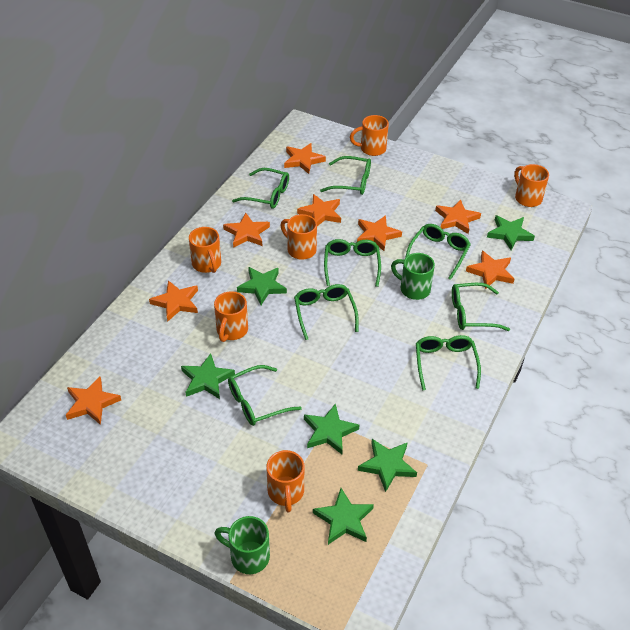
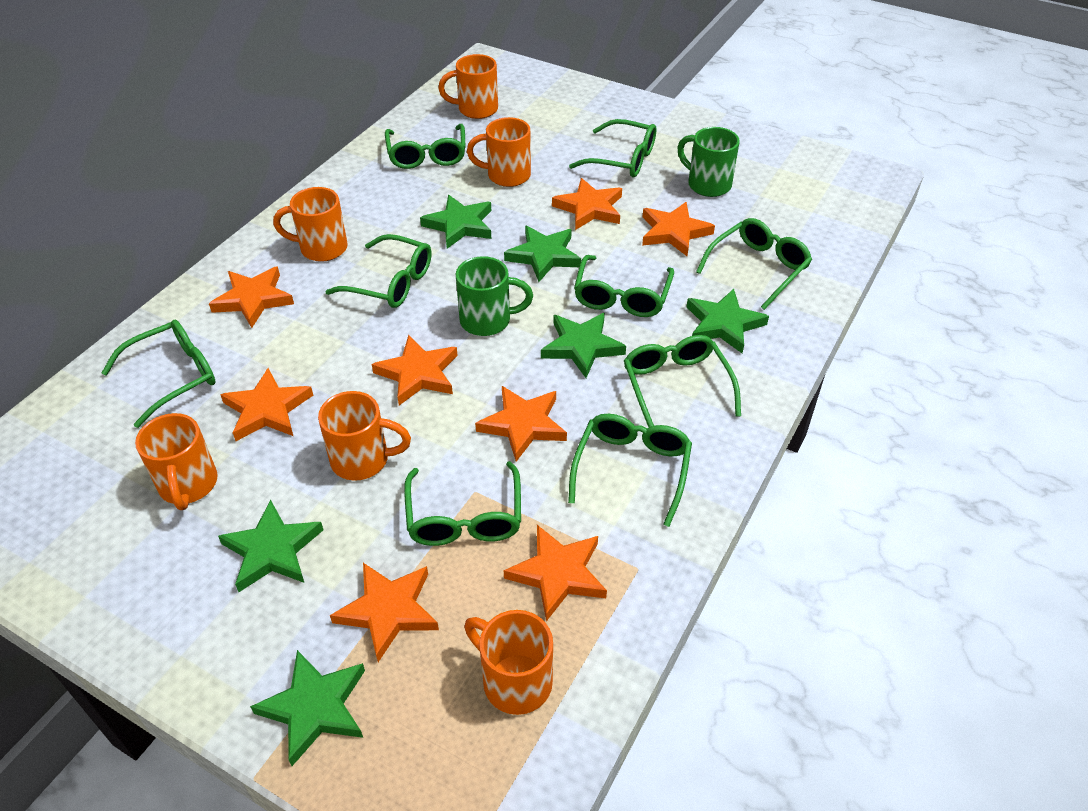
green glasses: [228,365,302,426] [232,168,289,209] [294,284,359,340] [320,156,371,195] [324,239,381,287] [405,224,471,280] [416,335,481,391] [452,283,510,331] = 8 -> [102,320,215,428] [325,234,432,308] [385,124,465,169] [404,461,521,546] [568,414,692,527] [569,119,656,178] [574,255,674,317] [624,335,741,427] [696,218,812,310] = 9

